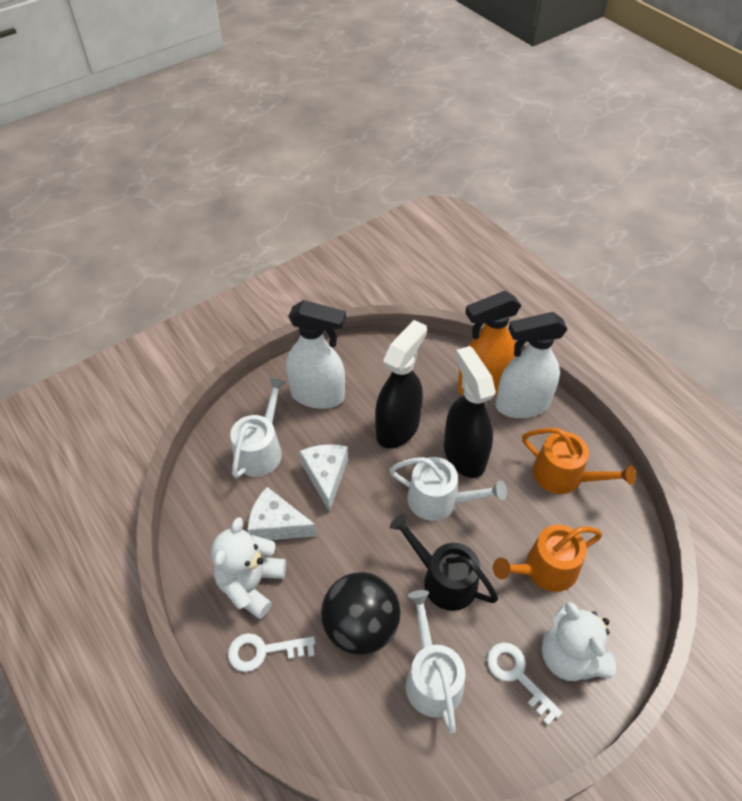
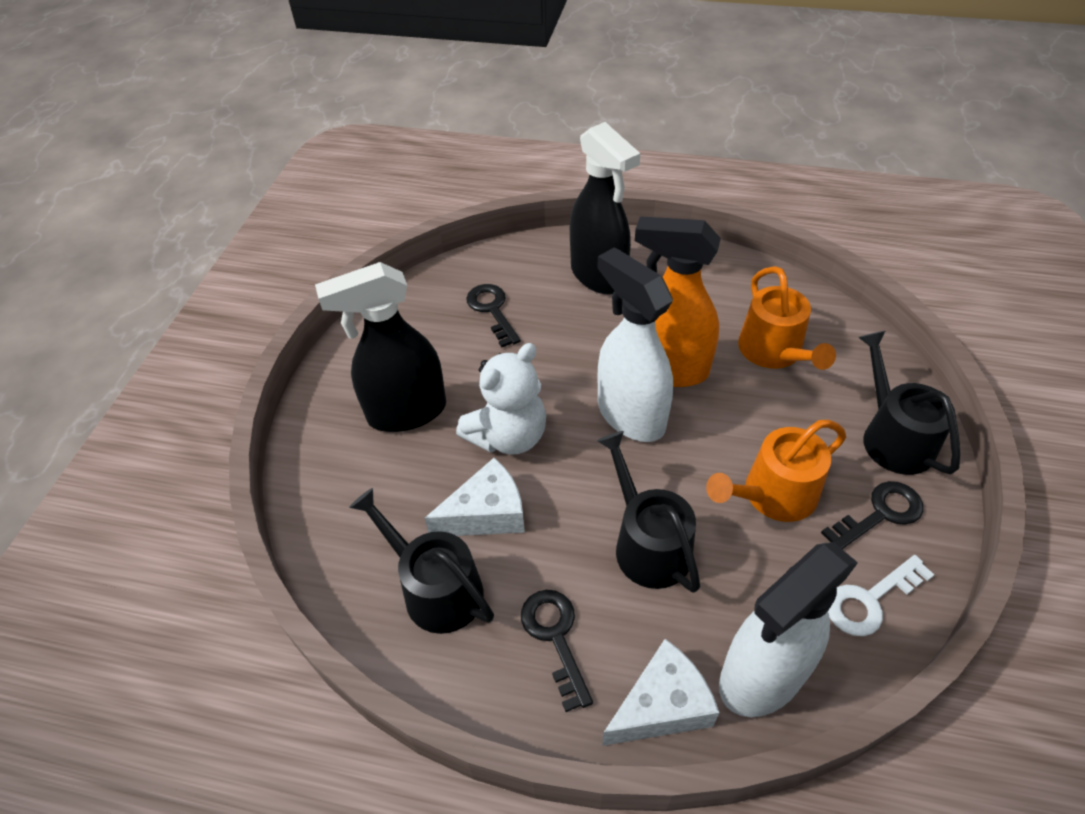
black ball: [321,572,400,655] = 1 -> none = 0
black key: none = 0 -> [466,284,521,347] [521,590,593,712] [821,481,923,549] = 3
black watering can: [390,514,498,611] = 1 -> [349,488,494,634] [597,431,700,593] [858,331,961,475] = 3
white key: [228,633,315,672] [487,642,562,725] = 2 -> [828,555,934,636] = 1
white teddy bear: [211,517,286,619] [542,602,616,681] = 2 -> [456,343,546,455] = 1
white watering can: [230,378,286,478] [389,457,507,521] [405,590,465,734] = 3 -> none = 0

